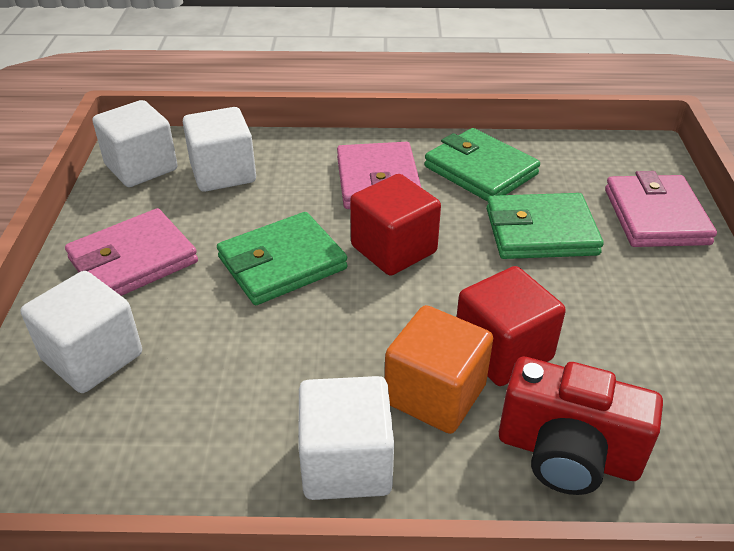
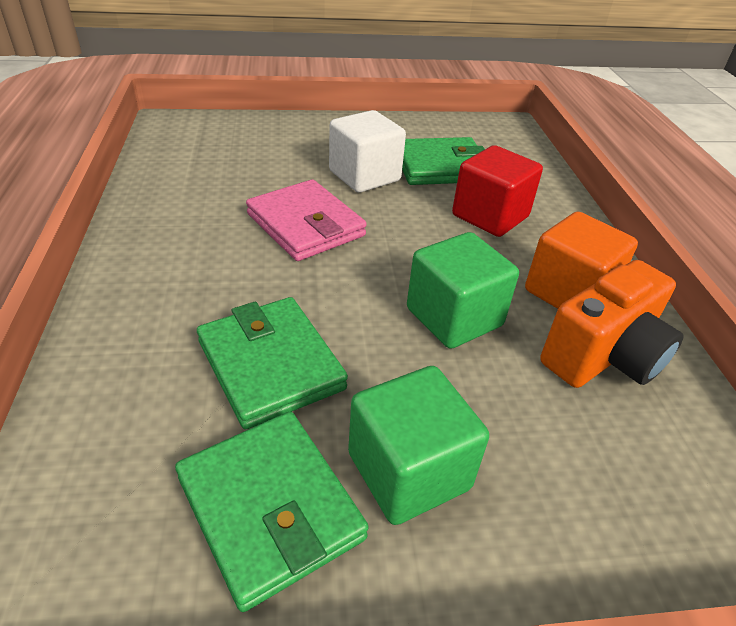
green cube: none = 0 -> [348,366,489,525] [407,232,519,349] = 2
orange camera: none = 0 -> [540,260,684,388] = 1
pink wallet: [65,208,198,296] [337,142,421,209] [605,171,717,247] = 3 -> [246,179,367,261] = 1
red camera: [499,357,663,495] = 1 -> none = 0
red cube: [350,174,441,276] [457,266,566,386] = 2 -> [452,145,543,237] = 1
white cube: [21,271,142,393] [93,100,178,187] [183,107,256,192] [299,376,394,500] = 4 -> [329,110,406,193] = 1

